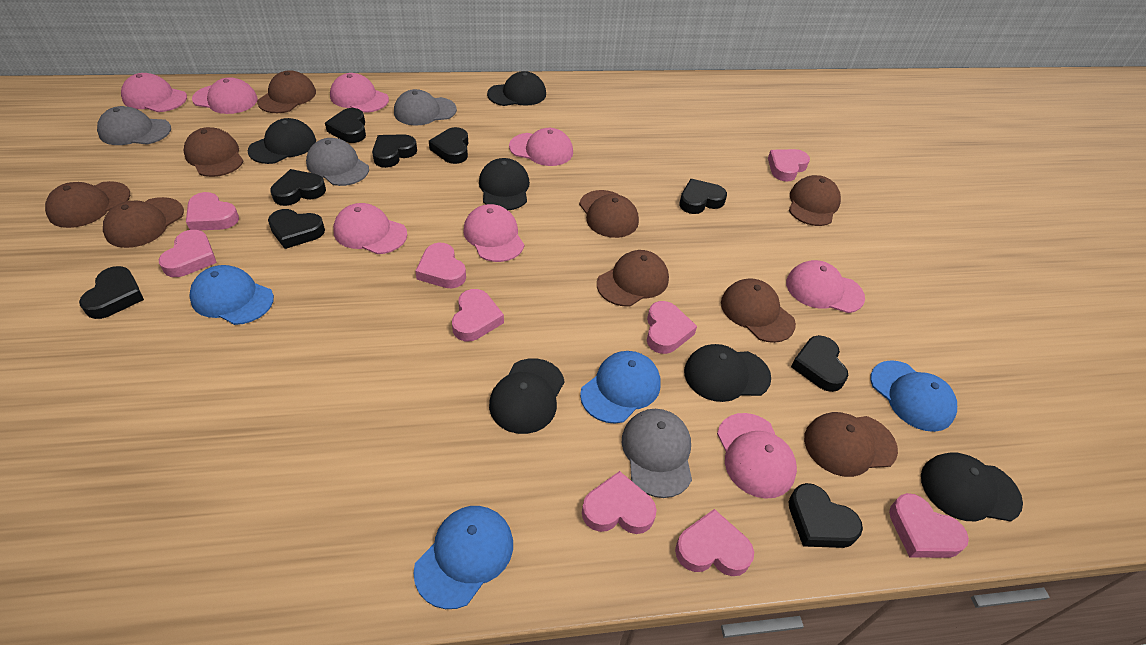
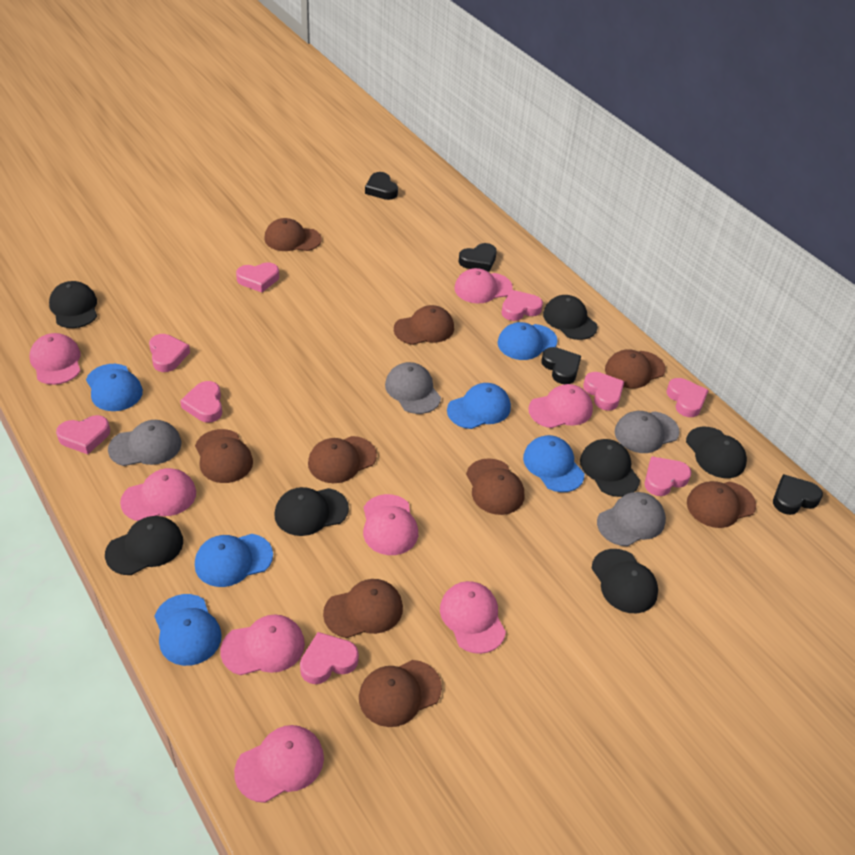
black cap: [248,118,316,164] [479,158,530,210] [487,71,546,106] [489,358,565,434] [684,344,771,402] [921,452,1023,522] = 6 -> [49,281,97,328] [105,516,183,575] [274,487,349,536] [543,295,598,340] [580,439,640,497] [591,549,658,613] [686,427,747,478] = 7
black heart: [79,266,144,319] [268,209,325,249] [270,169,326,206] [325,108,366,143] [372,134,417,168] [429,127,468,164] [679,179,727,214] [788,483,863,548] [791,335,848,392] = 9 -> [365,172,398,200] [459,243,497,272] [541,347,581,384] [773,474,823,515] = 4
blue cap: [189,265,274,325] [413,506,513,609] [580,351,661,424] [870,360,957,432] = 4 -> [86,364,143,411] [154,594,222,666] [195,534,273,587] [447,383,511,429] [497,322,558,360] [523,435,584,492] = 6

